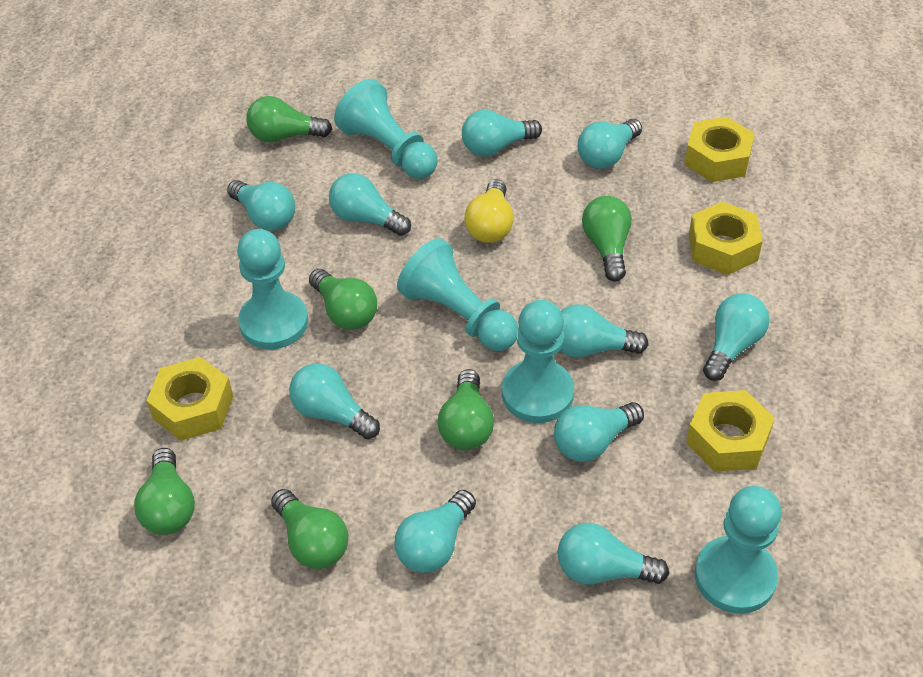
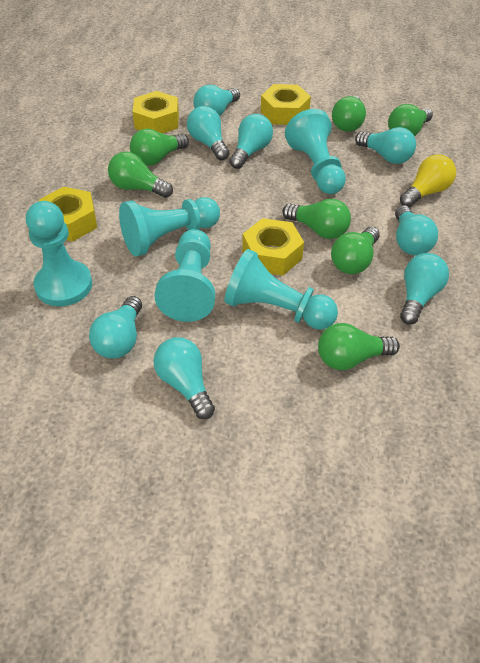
green light bulb: [134,448,195,535] [246,96,332,142] [271,489,348,569] [309,269,377,330] [438,369,494,450] [582,196,632,281] = 6 -> [108,151,173,198] [130,129,189,166] [282,199,351,239] [318,323,400,370] [331,227,380,274] [332,95,366,132] [388,104,433,136] = 7
turquoise light bulb: [227,180,295,231] [289,363,380,439] [329,173,411,236] [395,490,476,573] [462,110,542,157] [554,402,644,462] [558,523,669,585] [560,304,649,358] [578,119,642,169] [703,293,769,381] = 10 -> [89,296,142,359] [153,337,215,419] [187,106,229,160] [194,85,240,117] [230,114,273,169] [355,127,416,164] [395,205,438,256] [400,253,449,325] = 8

